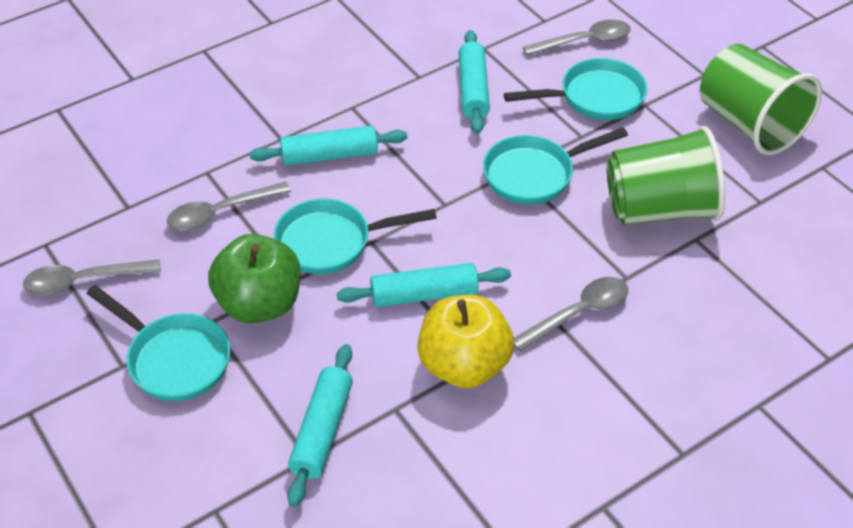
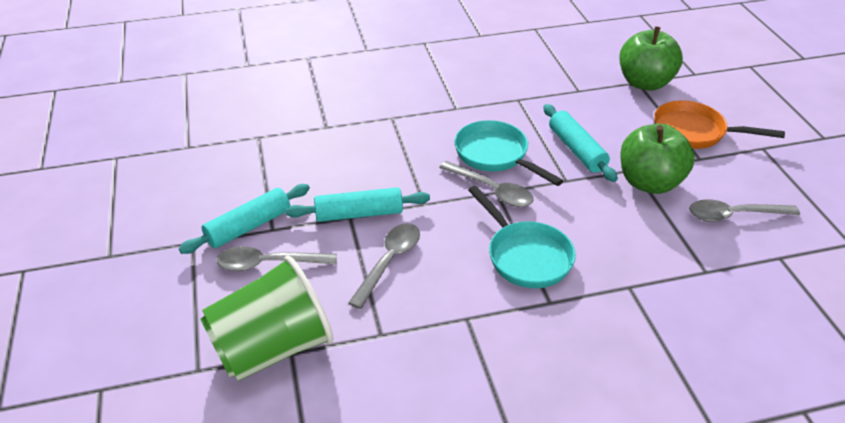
green apple: [208,234,301,323] = 1 -> [619,26,683,91] [620,124,695,194] = 2
green cup: [607,126,725,225] [700,44,822,155] = 2 -> [200,256,333,381] = 1
orange pan: none = 0 -> [654,100,785,149] = 1
turquoise pan: [86,285,230,401] [274,198,437,274] [483,128,628,205] [504,58,647,120] = 4 -> [455,120,564,186] [468,186,576,288] = 2
turquoise rolling pin: [249,125,408,166] [287,344,353,507] [337,263,511,307] [459,30,490,134] = 4 -> [179,184,310,254] [286,187,430,222] [543,104,618,182] = 3
yellow apple: [418,295,514,388] = 1 -> none = 0

